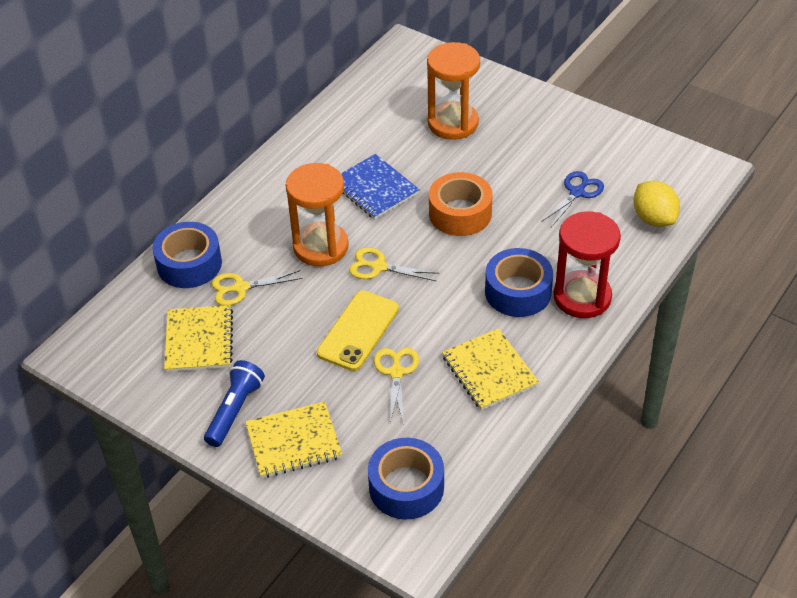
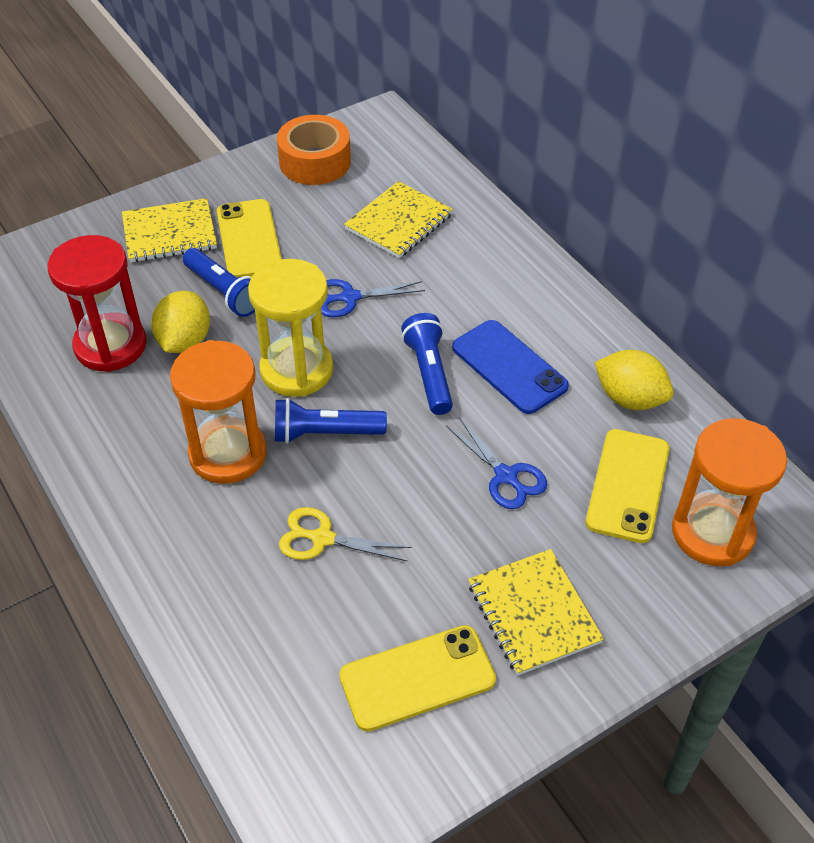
blue flashlight: [204,360,265,447] = 1 -> [183,248,255,317] [275,398,387,444] [401,313,453,415] = 3
blue notebook: [341,154,420,219] = 1 -> none = 0
blue phone: none = 0 -> [452,320,569,414] = 1
blue scissors: [541,171,604,227] = 1 -> [321,279,425,317] [447,417,547,509] = 2
blue tape: [153,222,222,288] [368,438,444,520] [485,248,553,317] = 3 -> none = 0
yellow hourglass: none = 0 -> [248,259,333,397] = 1
yellow lemon: [633,181,680,227] = 1 -> [151,291,210,353] [594,350,674,410] = 2
yellow phone: [317,290,399,371] = 1 -> [217,199,282,278] [339,625,496,732] [586,429,669,543] = 3
yellow scissors: [211,270,302,306] [349,247,440,281] [374,348,419,425] = 3 -> [279,507,411,561] = 1

